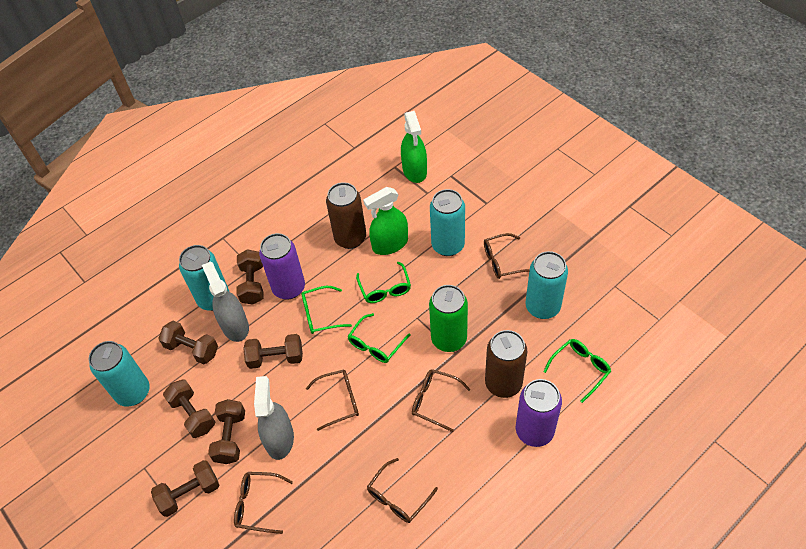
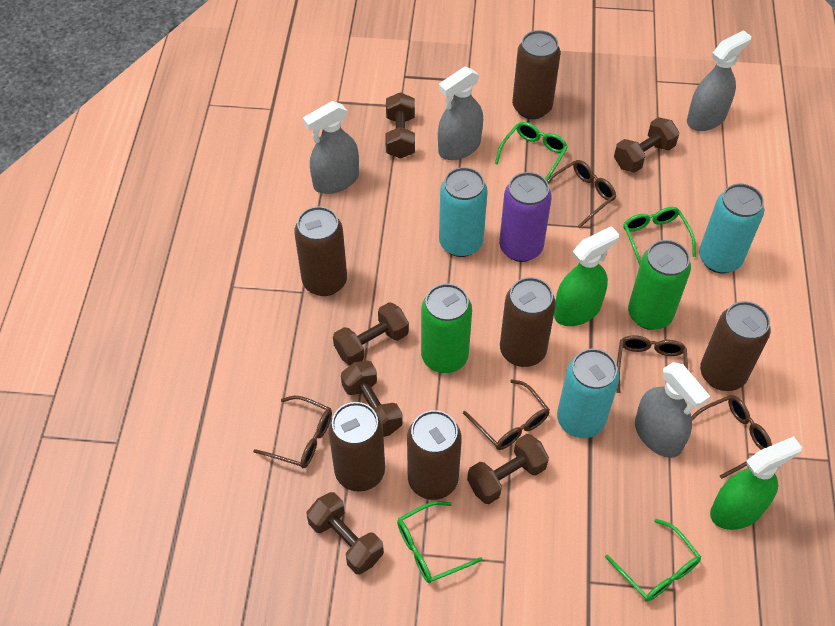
brown can: [326,182,366,249] [485,330,527,398] = 2 -> [294,206,347,296] [328,402,385,492] [407,410,462,500] [500,277,556,367] [512,30,561,119] [700,301,771,391] = 6
green can: [429,285,468,352] = 1 -> [421,283,472,373] [628,240,691,330] = 2
grey spray bottle: [202,262,249,342] [254,376,294,460] = 2 -> [303,101,359,194] [438,66,483,160] [635,362,710,458] [687,30,751,131] = 4
purple can: [259,233,305,300] [516,379,562,447] = 2 -> [499,172,552,262] = 1
turquoise can: [89,341,150,407] [179,245,229,311] [430,189,465,256] [525,251,568,319] = 4 -> [439,167,488,257] [557,349,619,438] [699,184,764,273] = 3

